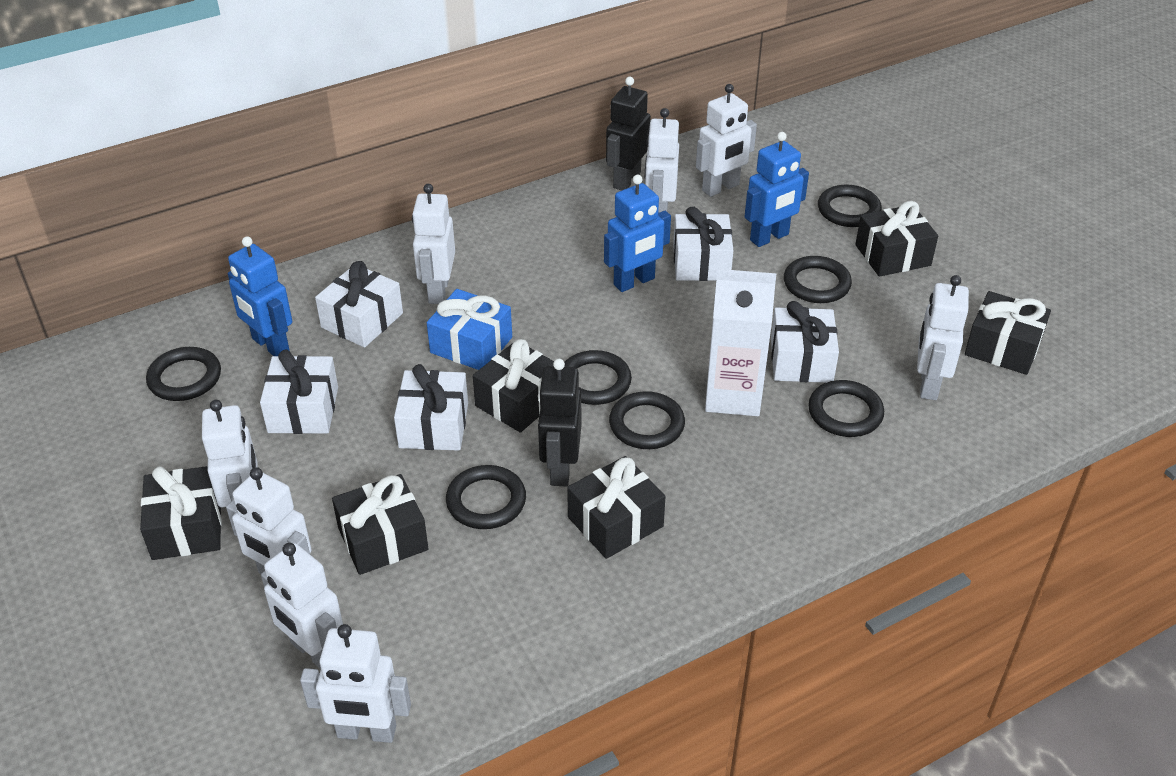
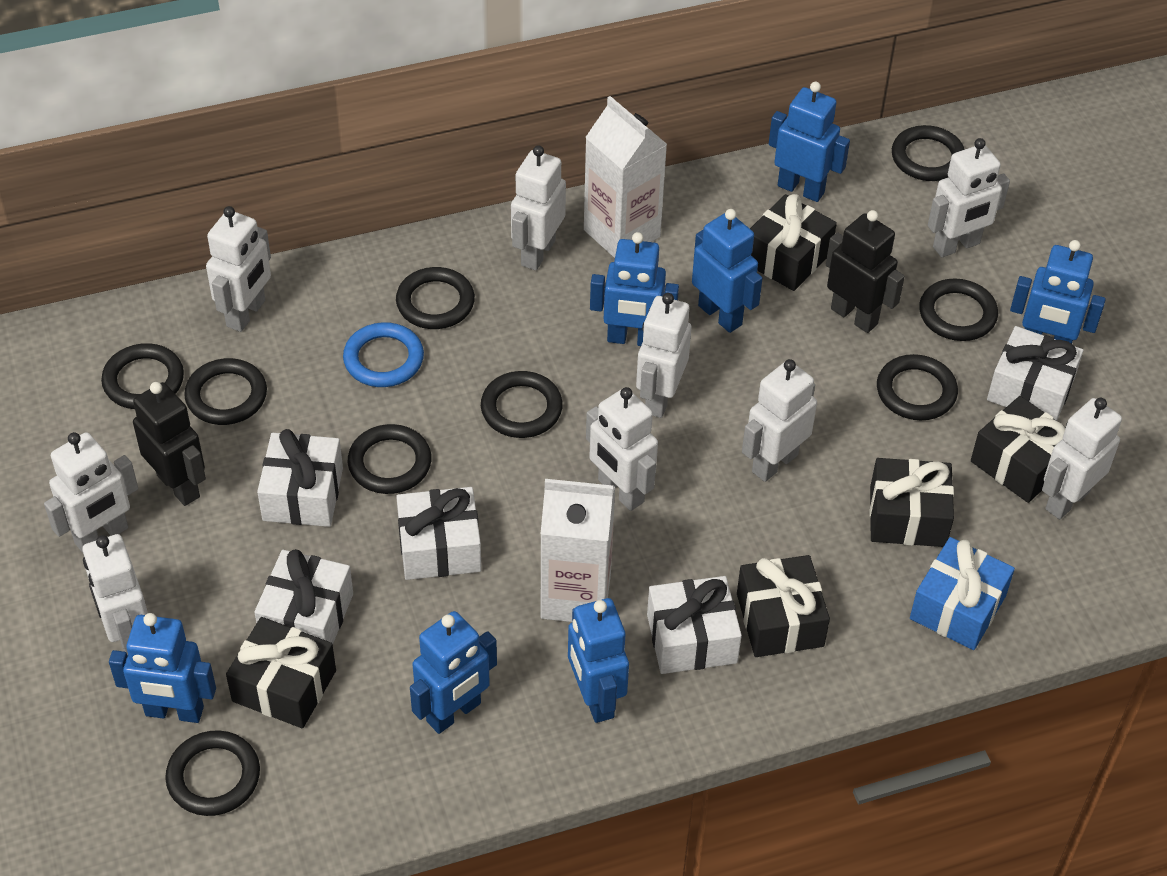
black gift: [140,466,222,560] [332,474,428,575] [473,339,554,433] [567,456,666,559] [855,201,938,277] [965,291,1051,375] = 6 -> [226,617,336,728] [737,555,830,657] [750,194,837,291] [869,458,954,547] [971,396,1066,503] = 5
black ring: [146,347,221,401] [446,465,526,529] [564,350,632,405] [609,391,685,449] [784,256,852,303] [808,380,884,437] [818,185,882,227] = 7 -> [101,343,184,409] [165,730,260,816] [184,358,267,425] [348,424,431,494] [396,267,475,329] [481,371,563,438] [877,354,958,420] [892,125,965,181] [919,279,998,341] = 9
blue ring: none = 0 -> [343,322,424,387] = 1
blue robot: [228,236,292,356] [604,175,671,292] [744,132,809,247] = 3 -> [109,613,216,723] [410,611,497,734] [568,598,629,723] [590,232,679,346] [692,209,763,333] [769,82,850,202] [1010,240,1106,344] = 7
white carton: [705,269,776,416] = 1 -> [541,479,615,622] [584,96,667,258] = 2
white robot: [202,400,258,507] [226,467,312,574] [261,543,343,669] [300,624,411,743] [412,184,455,304] [645,108,679,213] [696,84,757,197] [917,275,969,400] = 8 -> [44,432,138,553] [82,534,148,656] [206,206,271,332] [511,145,566,271] [586,387,658,511] [636,293,692,418] [742,359,817,482] [928,138,1010,257] [1042,398,1122,519] = 9

